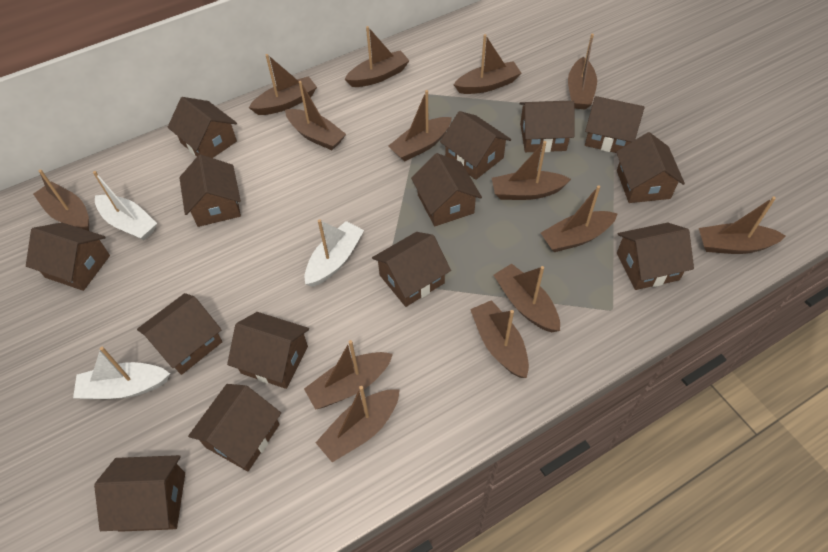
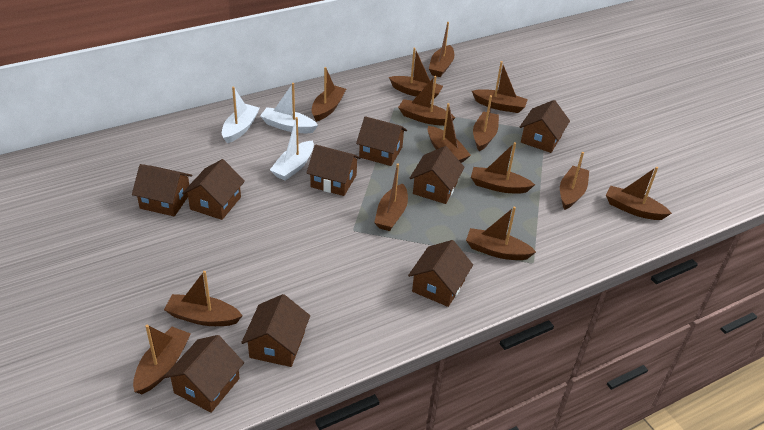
brown house: [26,222,110,291] [94,455,185,532] [137,293,222,375] [168,97,237,158] [179,154,241,227] [188,384,281,471] [227,312,309,389] [372,232,451,307] [411,153,482,226] [440,111,511,180] [519,101,574,152] [585,96,645,153] [616,132,685,203] [617,222,694,290] = 14 -> [132,164,192,216] [164,335,244,413] [182,159,245,220] [241,294,310,367] [306,145,361,196] [356,116,407,166] [408,240,473,307] [409,146,465,204] [520,100,570,153] = 9

